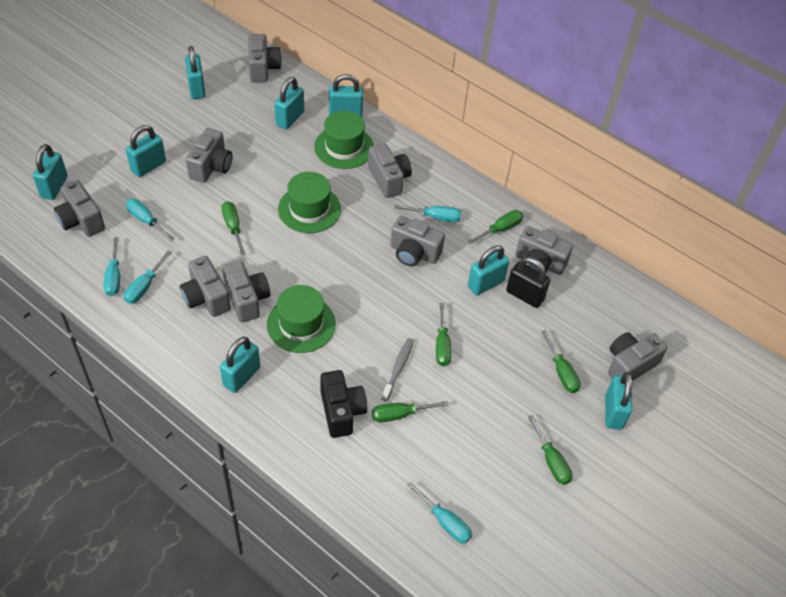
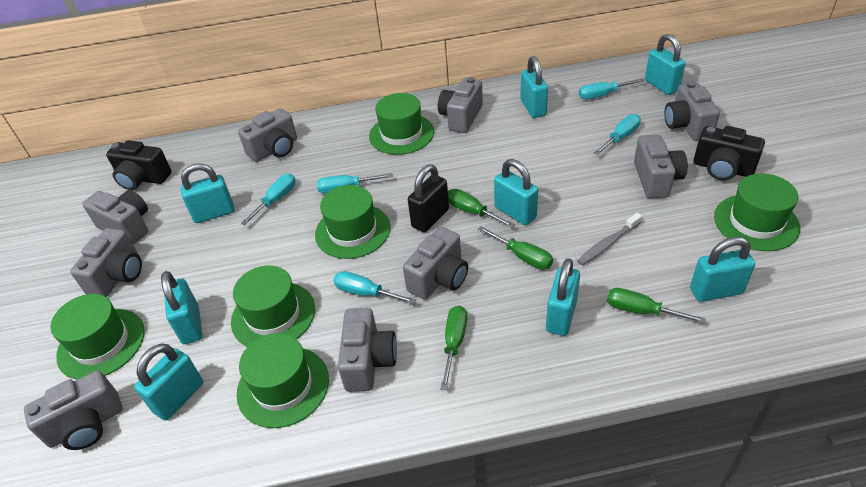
black camera: [320,370,368,438] = 1 -> [106,140,172,190] [694,126,765,181] = 2
green hat: [267,285,336,353] [278,172,341,233] [314,111,374,169] = 3 -> [51,294,145,380] [231,266,315,347] [237,333,329,428] [315,185,390,259] [369,93,434,155] [714,174,800,251] = 6
green screwdriver: [221,201,245,255] [372,401,449,422] [436,303,452,366] [468,210,523,244] [528,415,572,485] [542,330,581,393] = 6 -> [441,306,467,390] [448,189,515,228] [478,226,553,270] [607,288,706,324] = 4

